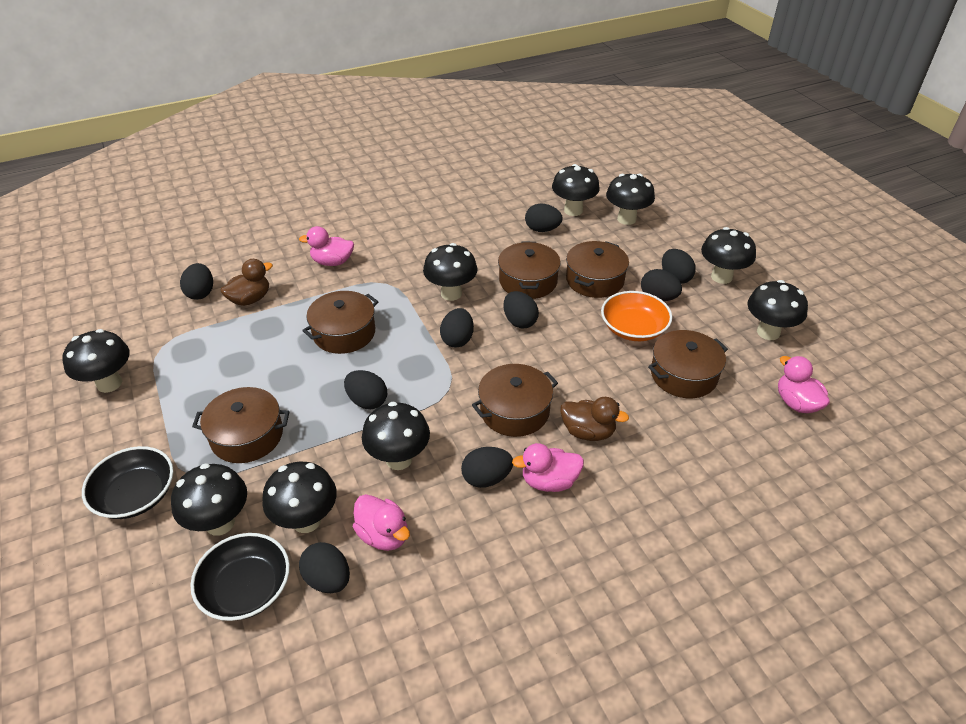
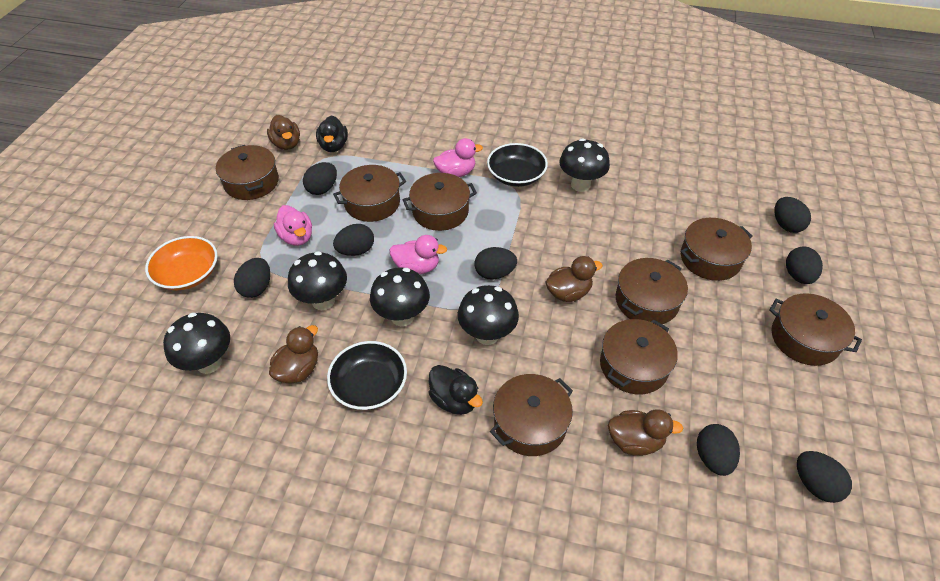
black duck: none = 0 -> [316,115,348,152] [429,365,483,415] = 2
black egg: [180,263,213,300] [299,542,350,593] [344,370,387,409] [440,308,474,348] [461,447,513,488] [503,291,539,328] [525,204,562,232] [641,269,682,301] [662,249,696,284] = 9 -> [234,258,270,298] [303,162,337,195] [333,224,374,256] [475,247,517,280] [697,424,740,476] [774,197,811,233] [786,247,823,284] [797,451,852,503] = 8
black mushroom: [62,329,129,393] [171,463,247,536] [262,461,337,533] [362,402,430,470] [423,243,478,301] [552,164,600,216] [606,174,655,225] [701,227,756,284] [747,280,808,340] = 9 -> [163,312,230,374] [288,251,347,310] [370,268,430,326] [458,285,519,345] [559,138,610,192] = 5
brown duck: [221,259,273,306] [560,397,629,441] = 2 -> [267,115,300,150] [269,325,318,384] [546,256,603,302] [608,409,683,456] = 4
brown pot: [192,387,290,463] [302,291,378,354] [472,364,558,437] [498,242,561,299] [566,241,629,298] [648,330,728,398] = 6 -> [216,145,279,200] [333,165,406,222] [403,173,477,231] [490,374,573,456] [600,319,678,394] [616,258,688,324] [680,218,753,281] [769,293,862,366] = 8
pink duck: [299,226,354,266] [353,494,410,551] [512,443,584,492] [778,356,830,413] = 4 -> [274,205,312,246] [389,235,447,274] [433,138,483,177] = 3

